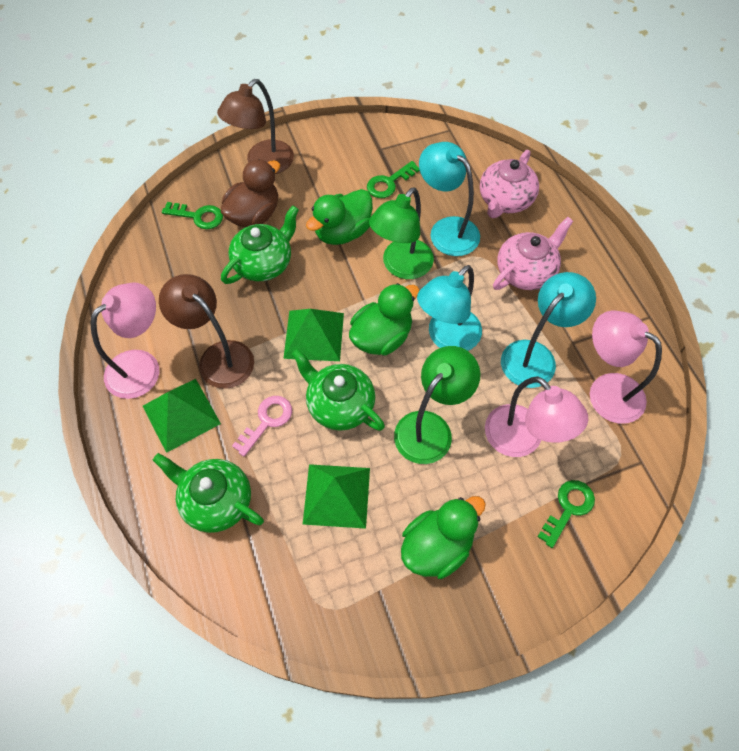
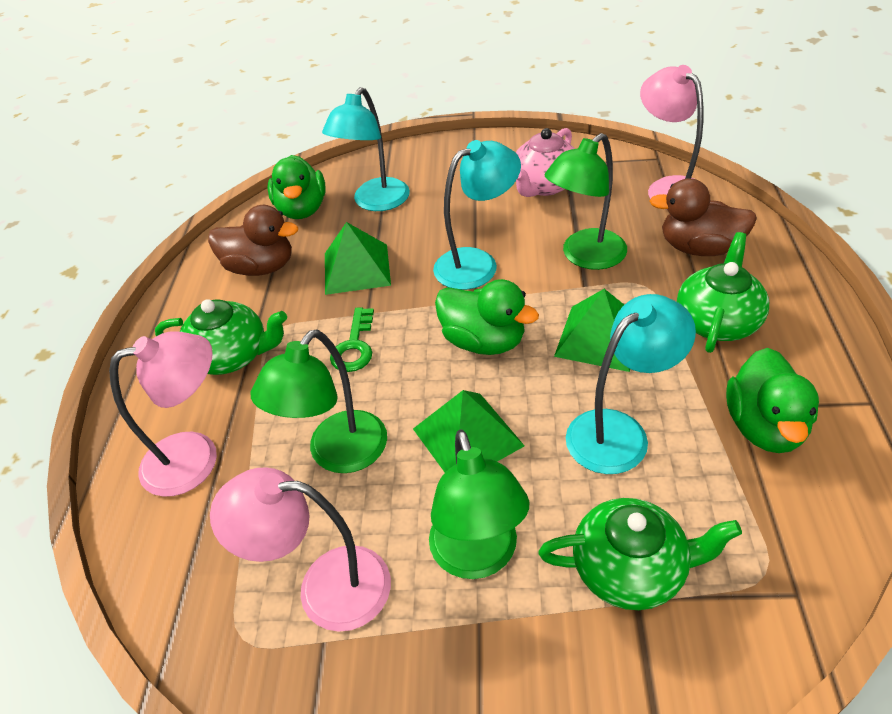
brown duck: [221,159,280,227] = 1 -> [208,205,298,276] [650,178,757,256] = 2
brown lamp: [159,274,254,389] [217,79,294,174] = 2 -> none = 0
green key: [162,202,223,229] [367,161,420,198] [538,480,595,548] = 3 -> [330,307,374,372] = 1
green lamp: [369,187,434,279] [394,346,480,464] = 2 -> [251,330,387,473] [429,430,529,579] [545,133,627,270] = 3
pink key: [232,396,292,457] = 1 -> none = 0
pink teapot: [480,150,539,218] [493,217,573,290] = 2 -> [515,128,575,197] = 1

